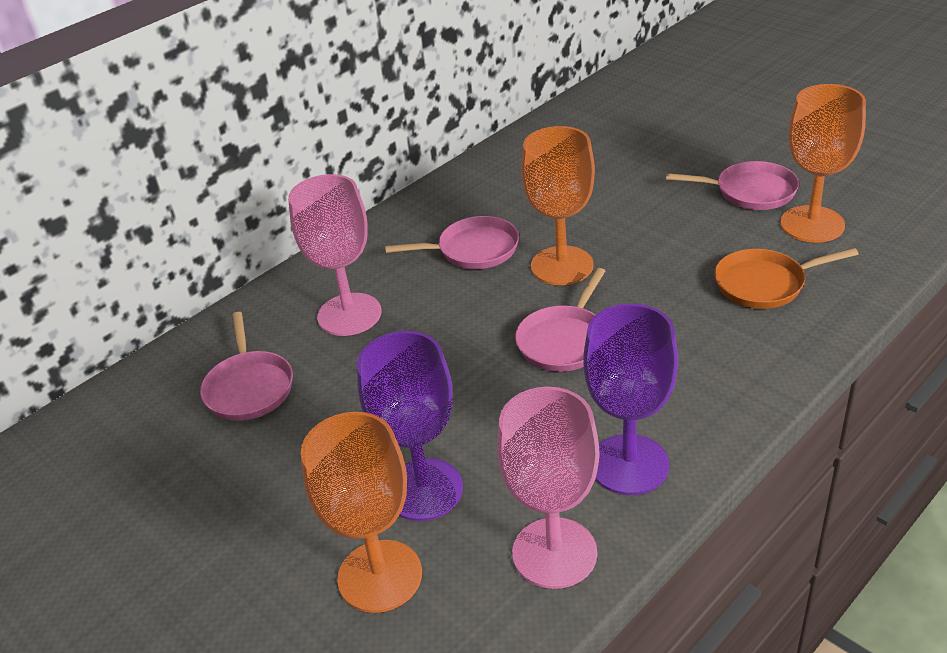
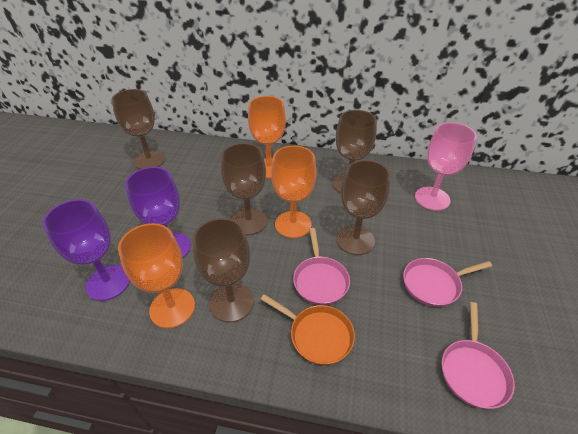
brown goblet: none = 0 -> [111,89,165,169] [192,218,254,322] [221,143,267,235] [332,110,377,193] [336,160,391,255] = 5
pink goblet: [288,174,381,336] [497,387,600,589] = 2 -> [415,122,477,211] = 1
pink pan: [200,312,293,421] [385,216,519,269] [515,268,605,372] [666,161,799,210] = 4 -> [293,228,350,305] [403,258,492,307] [442,302,515,409] = 3

